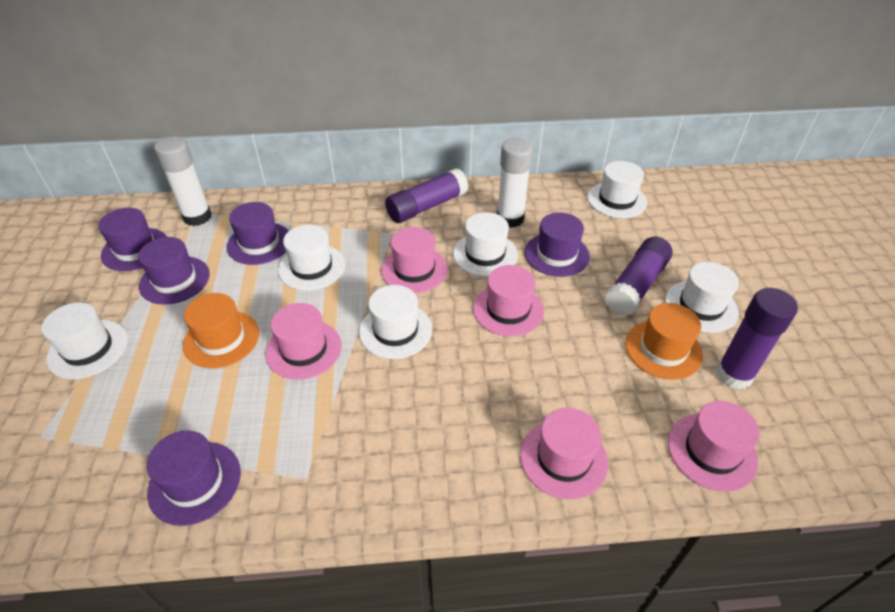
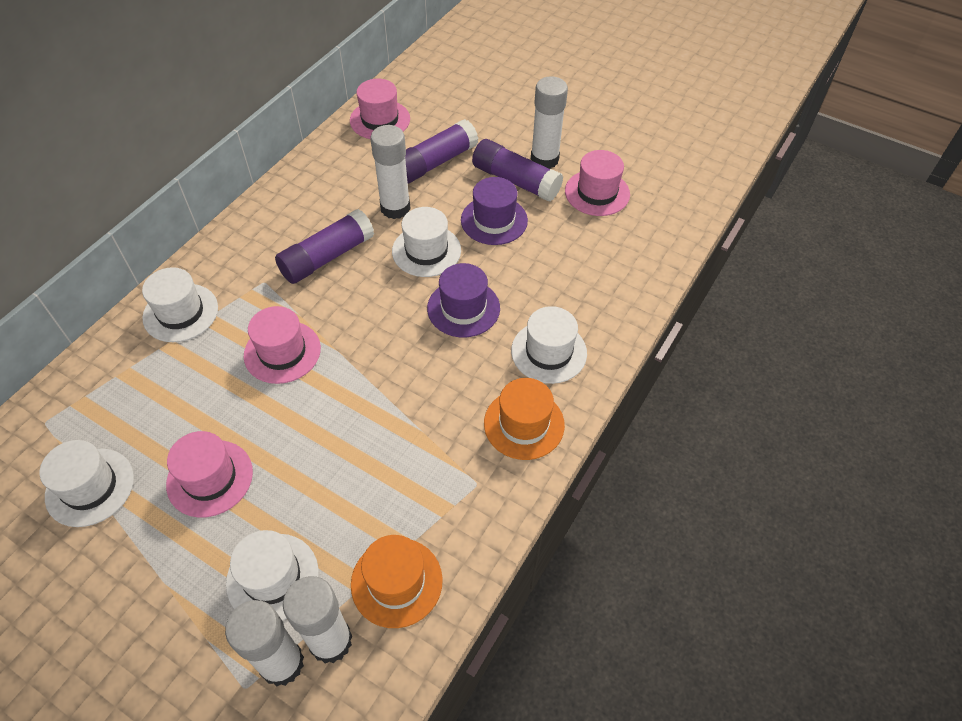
pink hat: [265,303,342,380] [381,227,448,293] [473,265,544,336] [520,408,608,499] [668,401,760,492] = 5 -> [166,431,253,518] [244,306,321,384] [350,78,410,139] [565,150,630,216] = 4
purple hat: [98,208,167,271] [138,237,210,305] [147,430,241,526] [227,202,289,265] [525,212,590,277] = 5 -> [427,263,500,337] [461,177,528,245] = 2
white glue stick: [154,136,212,226] [497,138,533,228] = 2 -> [225,600,304,687] [283,576,352,663] [371,125,411,219] [531,76,568,169] = 4
white hat: [41,302,128,379] [278,225,345,291] [359,285,432,359] [453,212,518,277] [587,161,647,218] [665,262,739,333] = 6 -> [40,440,134,527] [142,267,218,342] [226,530,319,621] [392,207,461,277] [511,306,587,384] = 5

